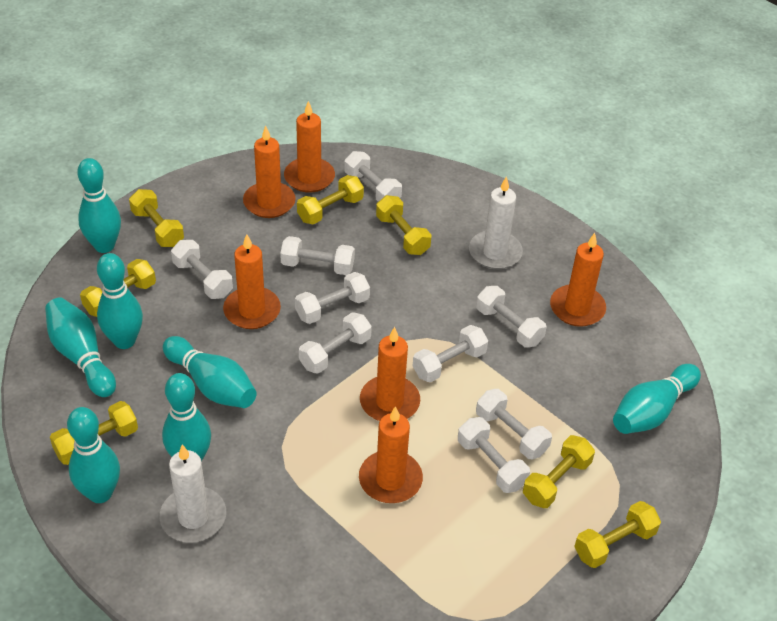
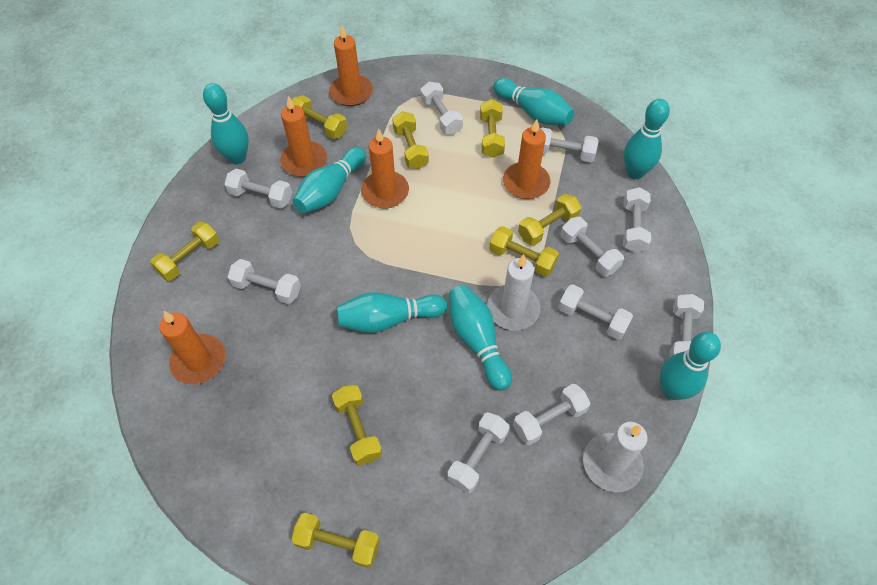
orange candle: [223,234,281,329] [243,126,296,218] [284,101,335,193] [359,406,423,503] [360,327,420,421] [550,233,606,327] = 6 -> [159,311,226,385] [280,96,327,177] [329,25,373,106] [361,129,409,209] [503,119,550,199] = 5
white dumbbell: [171,240,233,299] [280,236,355,275] [295,272,370,324] [299,312,372,374] [344,151,402,202] [413,325,488,382] [458,417,530,493] [476,286,547,348] [476,389,552,459] = 9 -> [224,169,292,209] [228,259,301,304] [420,82,463,135] [447,412,510,493] [513,384,591,445] [540,128,598,162] [558,284,633,340] [561,217,624,277] [623,187,651,253] [669,294,704,358] = 10
yellow dumbbell: [50,401,138,465] [80,259,156,317] [129,189,184,247] [297,175,364,225] [376,195,431,255] [523,435,595,508] [574,501,661,568] = 7 -> [150,221,219,281] [291,513,380,568] [292,95,347,139] [332,385,382,465] [392,111,429,169] [480,99,505,158] [489,226,559,277] [518,194,581,245] = 8

